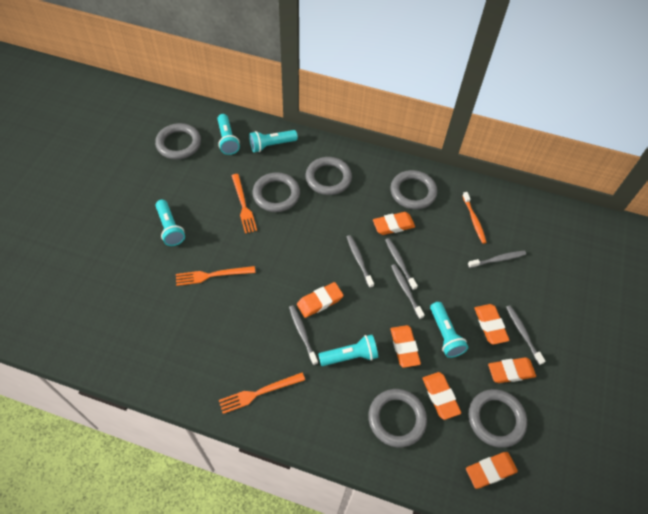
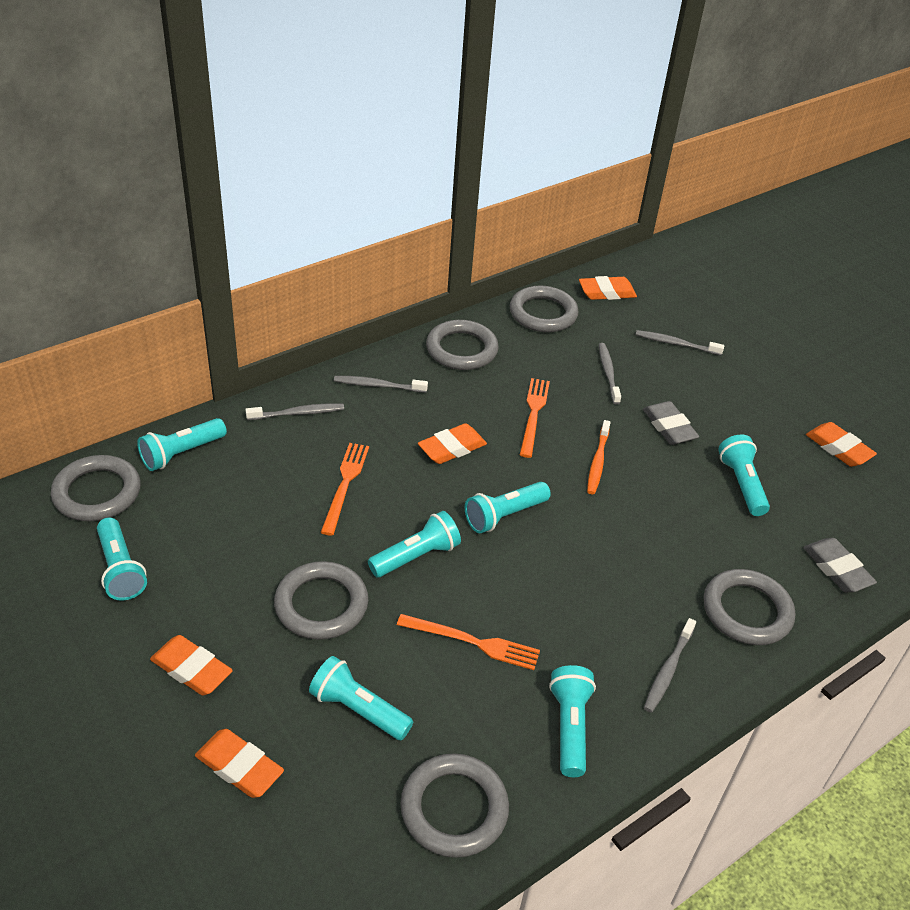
grey eraser: none = 0 -> [643,401,699,445] [803,538,877,592] = 2
grey toothbrush: [289,305,318,365] [347,235,374,288] [385,238,418,290] [391,264,425,319] [468,251,526,268] [506,305,546,365] = 6 -> [245,403,344,420] [334,376,428,393] [599,343,621,404] [636,330,724,355] [644,618,696,713] = 5
orange eraser: [297,282,344,318] [373,212,415,235] [391,325,421,368] [422,372,461,420] [466,452,518,489] [475,304,509,344] [488,357,536,383] = 7 -> [150,635,233,695] [195,729,284,798] [418,423,487,464] [579,276,637,300] [806,422,877,467] = 5
turquoise flashlight: [155,200,185,246] [217,114,240,155] [249,130,298,152] [318,335,378,366] [430,302,468,358] = 5 -> [97,518,147,601] [137,418,227,471] [309,656,413,740] [368,511,461,577] [465,482,551,533] [549,665,596,777] [718,435,770,516] = 7

